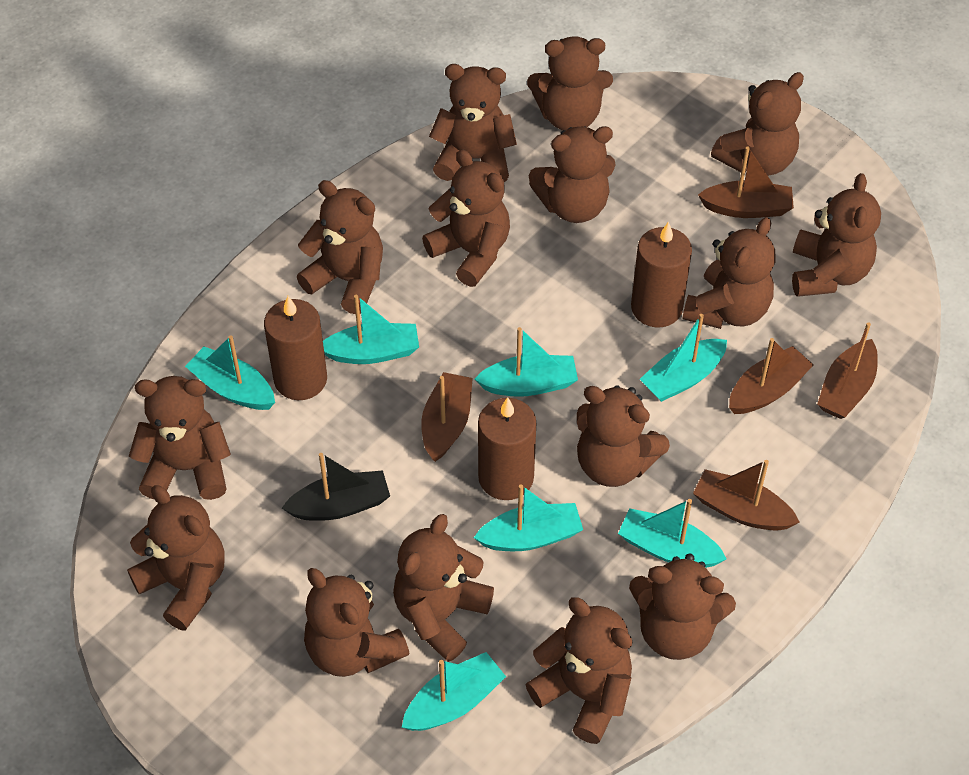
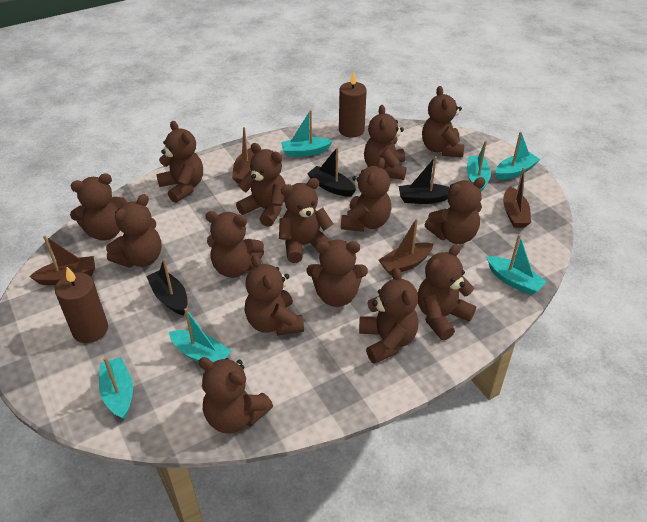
black boat: [282,453,390,521] = 1 -> [146,259,188,315] [307,147,356,197] [399,156,450,204] = 3
brown boat: [421,372,473,462] [693,460,800,531] [698,146,794,218] [729,338,814,414] [817,322,878,419] = 5 -> [29,235,95,285] [232,127,254,184] [378,218,433,275] [503,167,531,228] = 4
brown candle: [264,296,327,400] [478,397,536,500] [631,221,692,327] = 3 -> [55,267,108,343] [339,71,367,138] = 2
turquoise boat: [185,336,275,410] [323,295,419,364] [402,652,506,731] [474,484,583,551] [475,327,578,397] [618,499,727,568] [640,314,727,402] = 7 -> [99,357,133,420] [169,308,231,362] [281,110,333,157] [467,141,491,192] [487,234,547,295] [495,132,540,180] = 6

